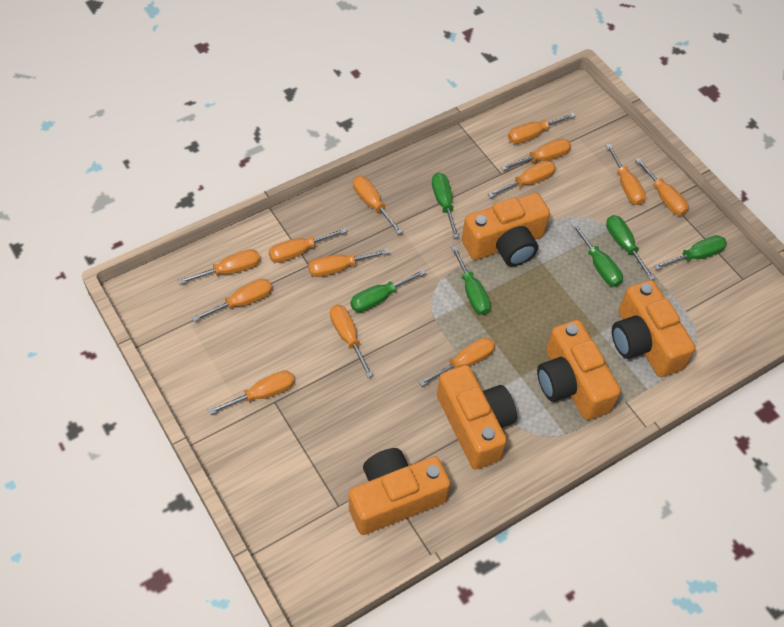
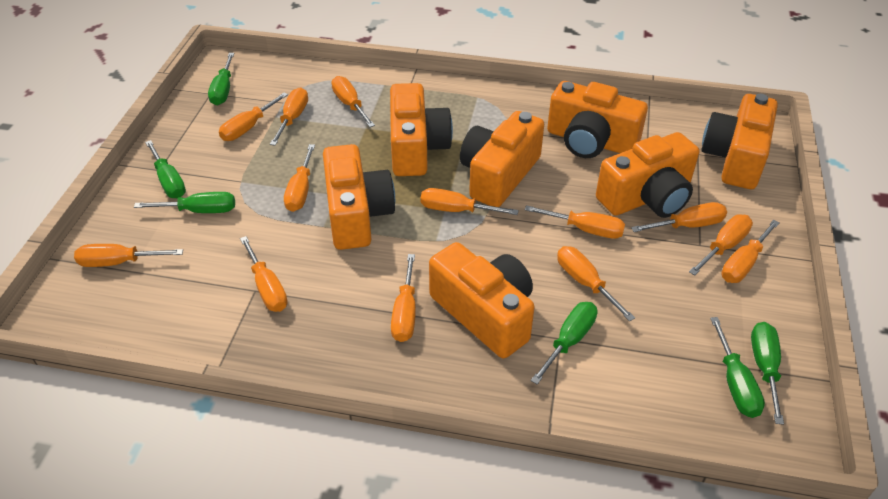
orange camera: [349,448,451,535] [437,365,517,469] [462,193,550,266] [537,320,621,420] [612,280,696,377] = 5 -> [323,144,395,250] [390,83,453,176] [429,242,535,358] [460,111,544,207] [547,81,648,158] [596,132,699,218] [701,94,778,189] = 7

